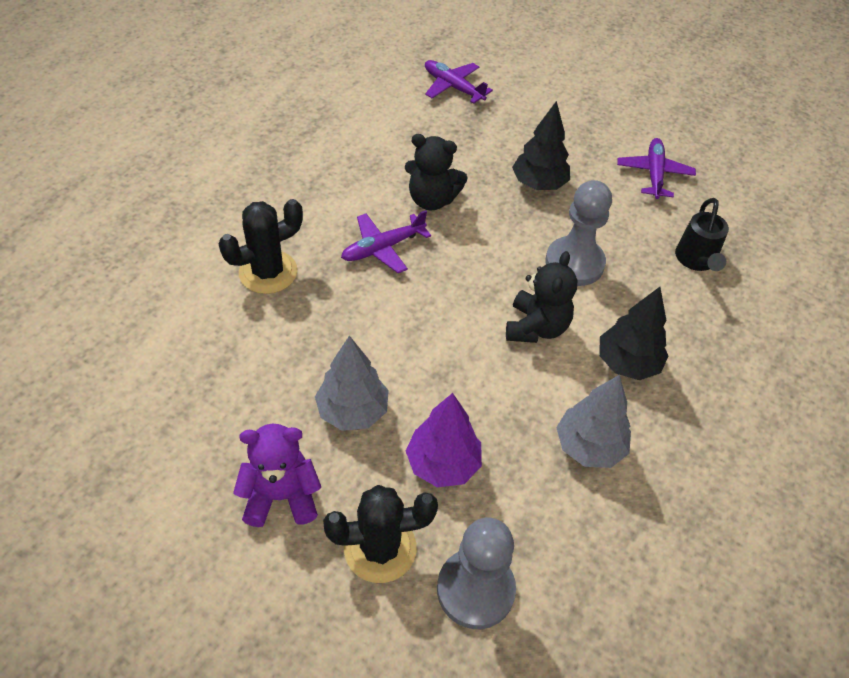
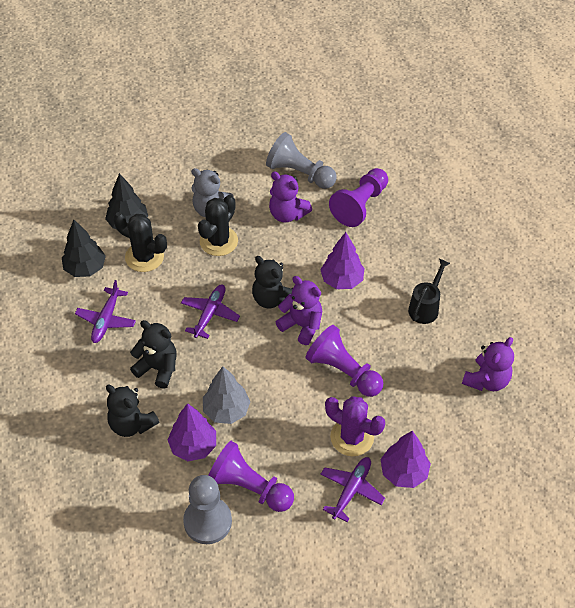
black teddy bear: [405,134,468,210] [506,251,577,343] = 2 -> [106,384,159,437] [130,320,177,389] [252,256,293,309] = 3
grey teddy bear: none = 0 -> [191,168,234,217] = 1
grey tree: [315,336,389,431] [556,375,631,468] = 2 -> [203,366,250,424] = 1
purple cactus: none = 0 -> [325,396,385,456] = 1
purple pawn: none = 0 -> [208,441,294,512] [306,325,383,397] [329,168,388,227] = 3
purple teddy bear: [233,424,321,527] = 1 -> [269,172,312,223] [276,276,322,345] [462,337,514,391] = 3
purple tree: [406,393,482,487] = 1 -> [168,403,216,461] [320,232,365,289] [381,430,431,488] = 3

